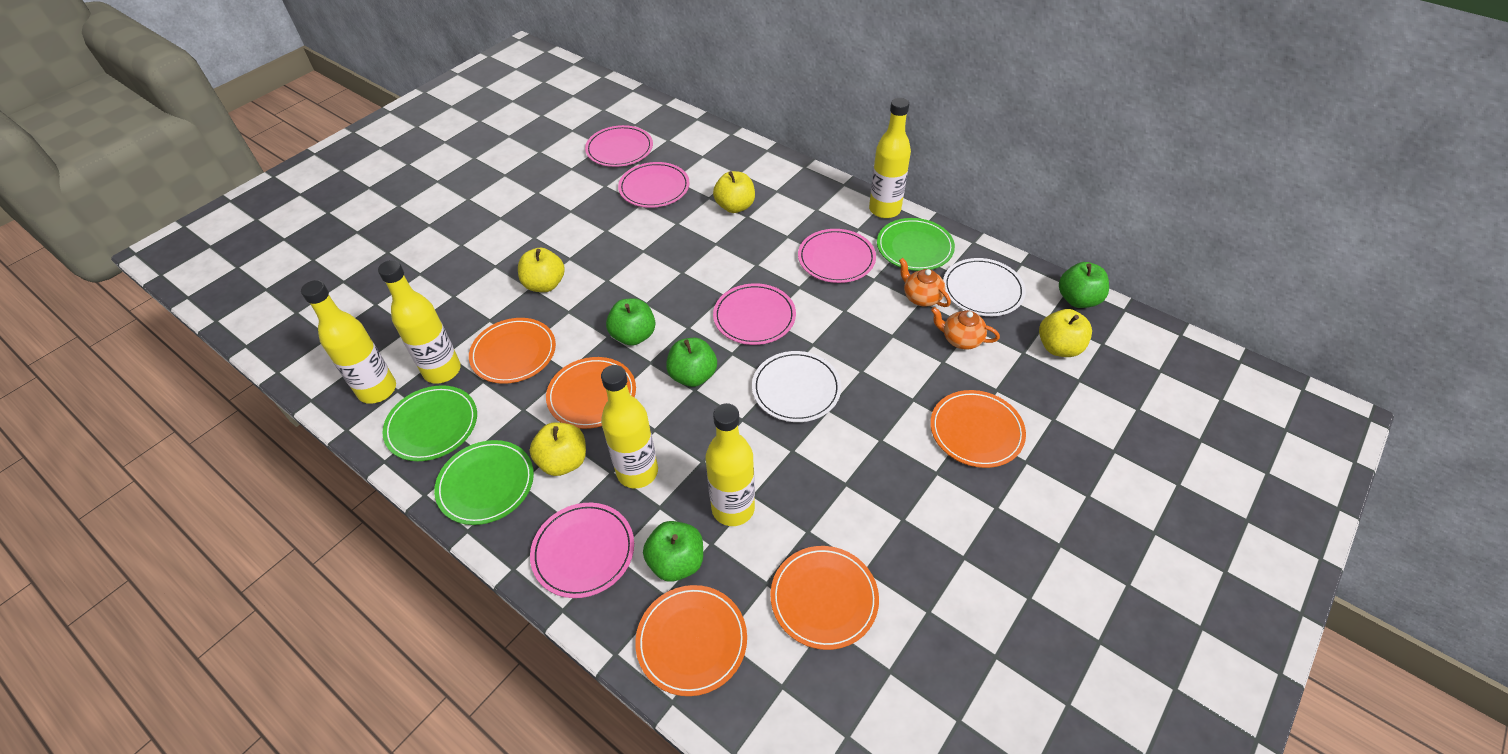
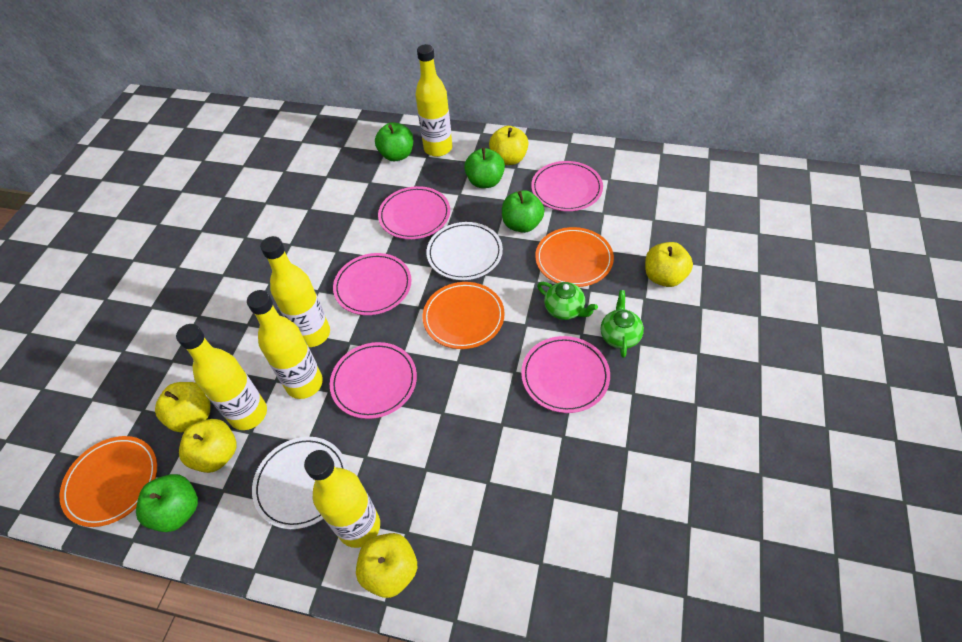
green plate: [383,385,477,461] [434,440,534,525] [877,218,955,271] = 3 -> none = 0
green teapot: none = 0 -> [537,282,598,320] [601,290,644,358] = 2
orange plate: [469,318,556,384] [546,357,636,429] [635,585,747,696] [770,546,879,650] [930,390,1026,468] = 5 -> [60,436,157,527] [422,282,505,349] [535,227,614,287] = 3
orange teapot: [899,258,951,307] [931,307,1000,350] = 2 -> none = 0
yellow apple: [518,248,565,292] [530,422,586,476] [713,171,755,213] [1039,309,1092,357] = 4 -> [155,382,211,432] [179,419,236,473] [356,533,417,598] [489,126,528,165] [645,242,693,287] = 5

